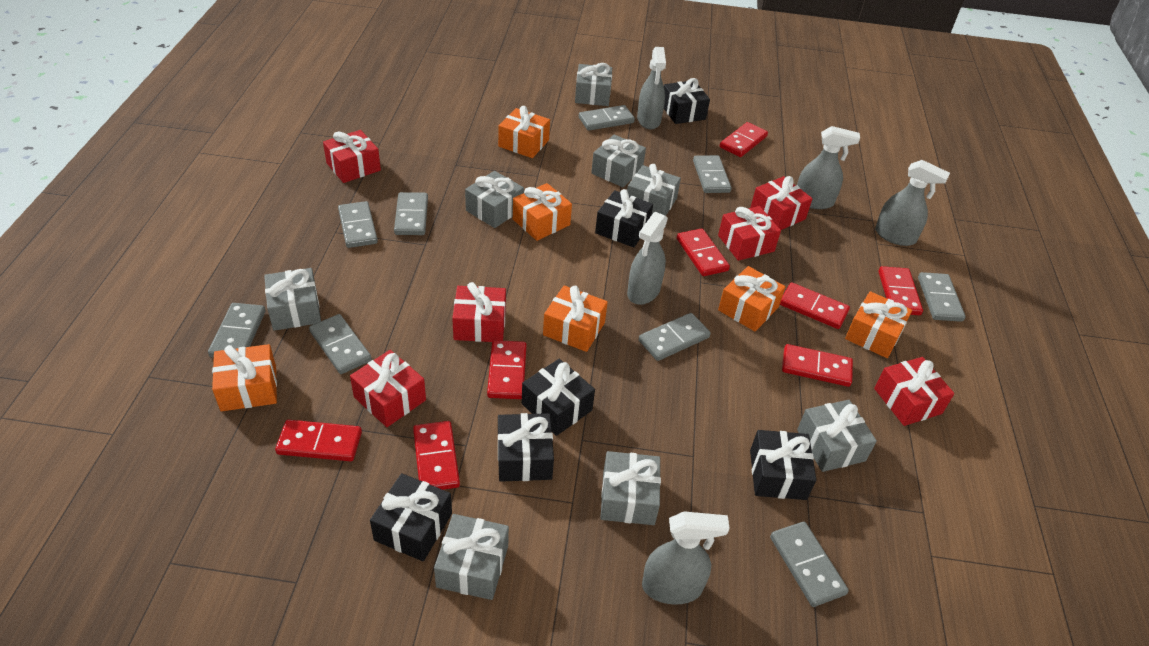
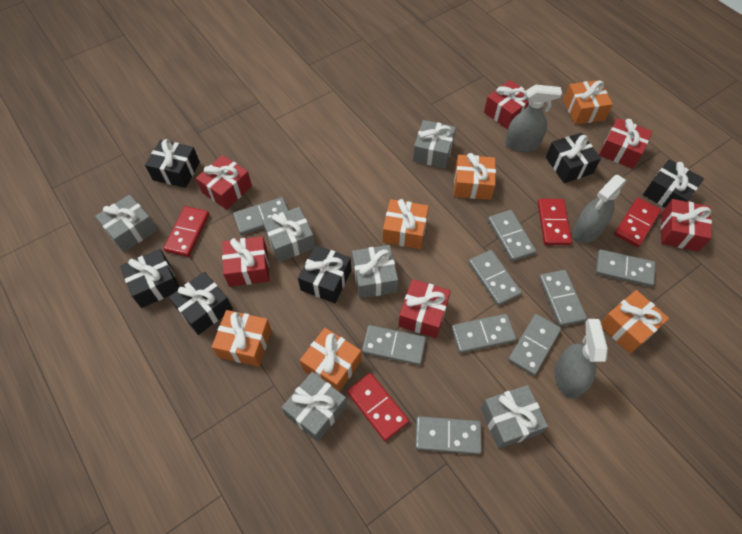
grey gift: [264,268,321,331] [434,514,509,600] [465,171,524,228] [575,63,612,106] [591,135,646,187] [600,451,661,525] [627,164,681,216] [797,400,877,472] = 8 -> [95,195,157,252] [262,207,315,262] [282,372,347,442] [352,245,398,298] [413,120,456,168] [481,385,548,449] = 6
grey spray bottle: [627,212,668,305] [637,47,666,129] [642,511,730,605] [797,126,860,209] [875,160,950,246] = 5 -> [505,85,562,152] [554,319,608,399] [573,175,627,243] = 3
red domino: [275,420,362,461] [413,421,460,490] [487,340,527,399] [677,228,730,276] [720,122,768,157] [780,282,850,329] [782,344,853,387] [878,266,923,315] = 8 -> [163,206,209,257] [347,373,409,441] [538,199,572,245] [614,198,661,247] = 4

